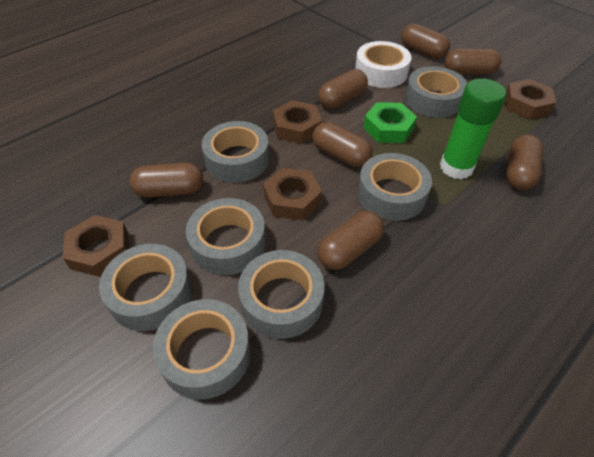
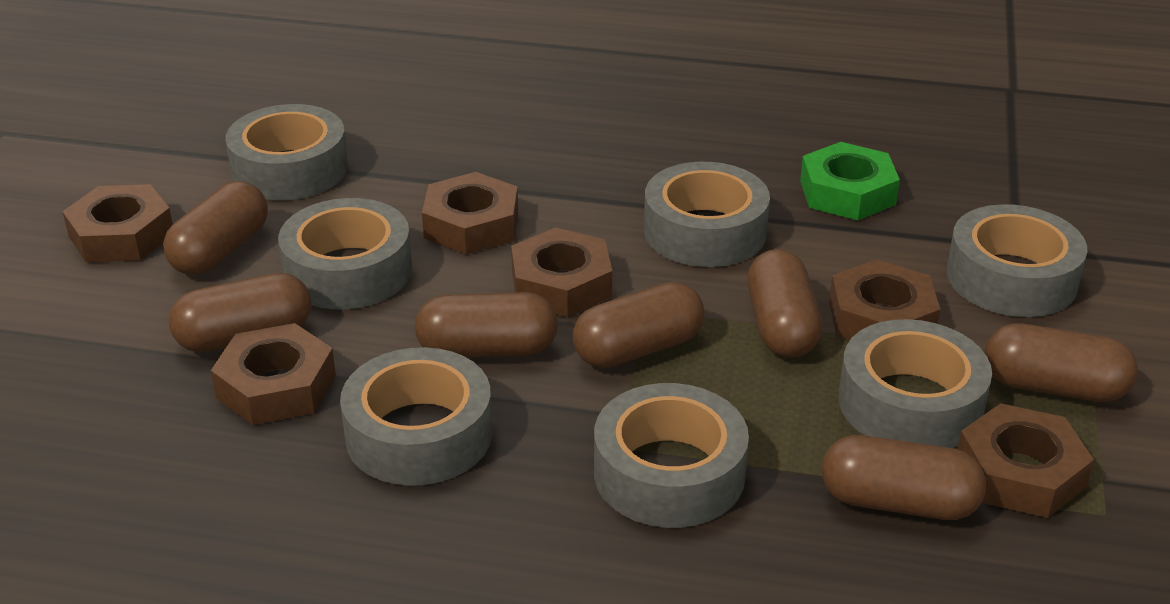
brown nut: [63,215,129,277] [263,168,322,220] [273,100,322,144] [505,79,556,119] = 4 -> [62,184,173,262] [211,323,336,425] [422,172,518,254] [511,228,612,317] [829,259,940,340] [957,403,1094,518] = 6
green glue stick: [440,78,506,179] = 1 -> none = 0
white tape: [355,41,412,88] = 1 -> none = 0

